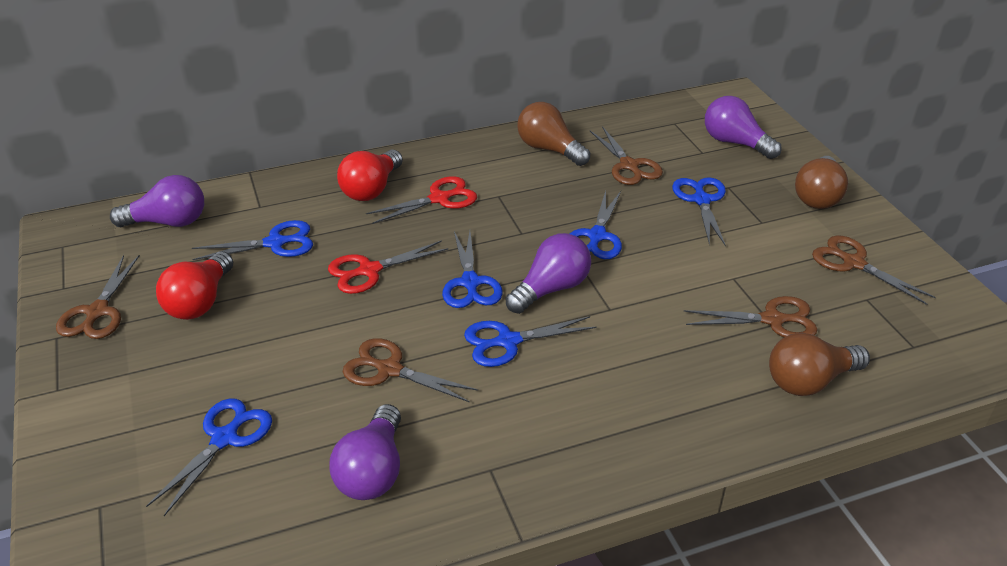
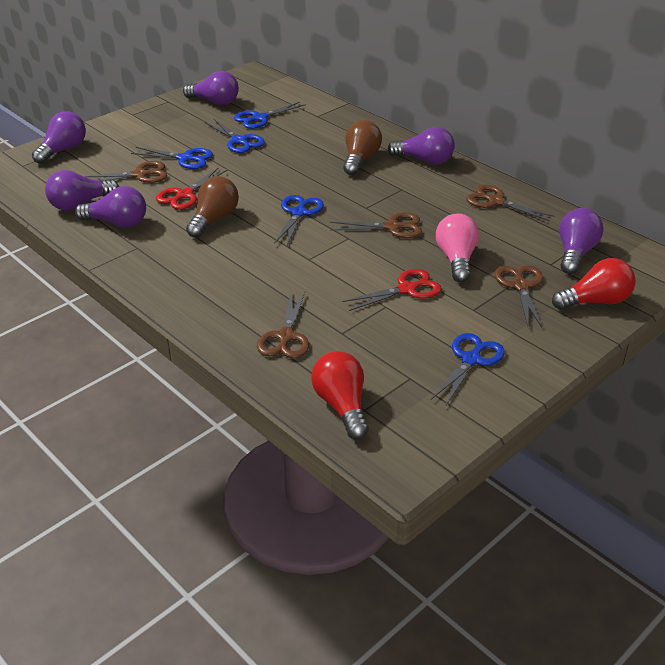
blue scissors: [146,398,272,516] [192,220,313,260] [442,231,503,308] [464,316,597,367] [570,191,622,259] [672,177,726,246] = 6 -> [131,147,213,169] [205,118,265,153] [234,102,306,129] [274,195,324,245] [431,333,505,407] = 5
brown light bulb: [517,102,590,166] [769,333,870,396] [795,156,848,209] = 3 -> [186,176,239,238] [343,120,382,175] = 2
pink light bulb: none = 0 -> [436,213,479,283] = 1
purple light bulb: [110,175,204,227] [329,404,401,500] [505,233,591,314] [705,96,781,159] = 4 -> [32,111,86,164] [45,170,119,211] [75,186,146,228] [183,71,239,105] [388,127,455,165] [559,208,604,274] = 6

